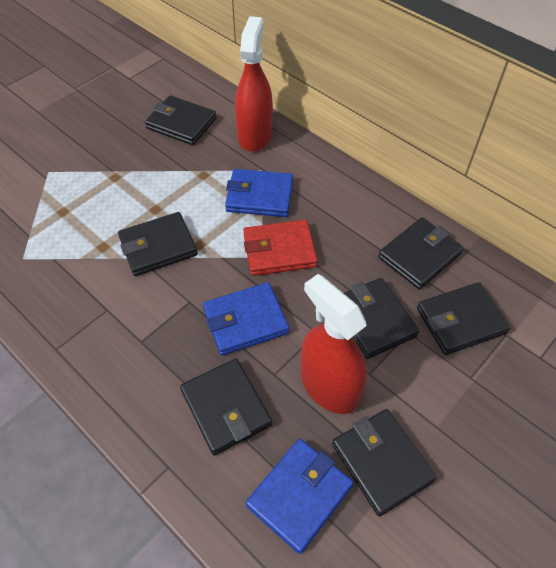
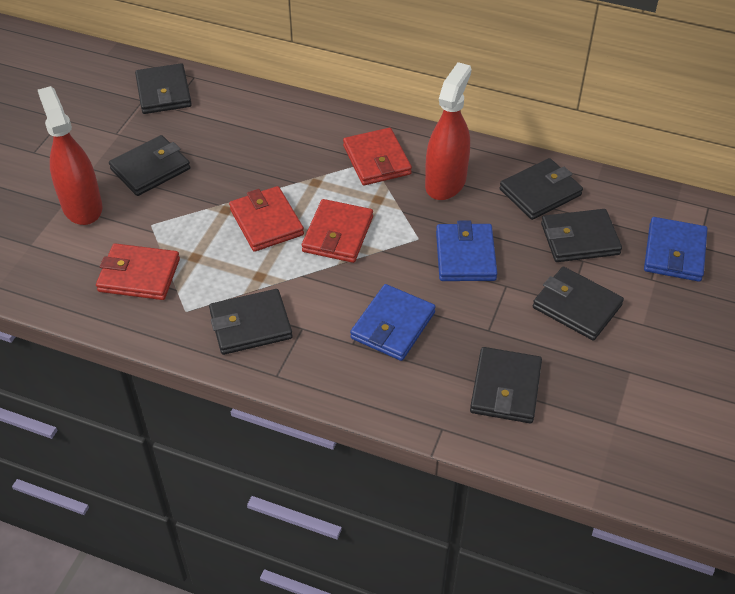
red wallet: [243,220,318,276] = 1 -> [96,243,180,300] [229,186,304,252] [302,199,373,263] [343,128,412,186] = 4

